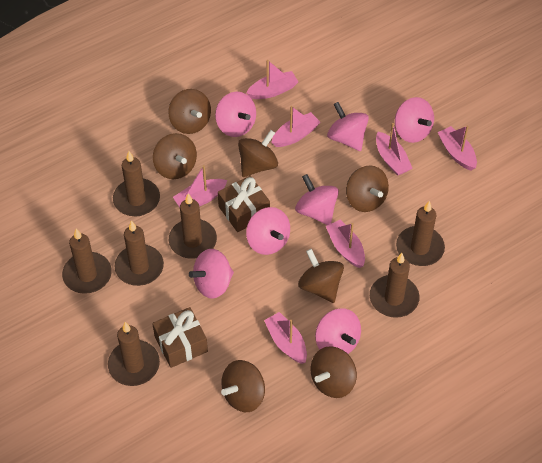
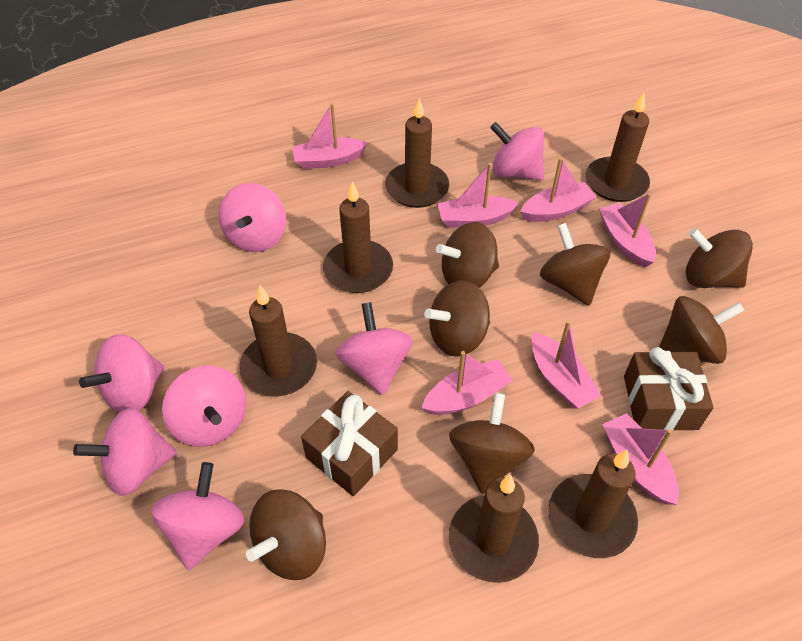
brown candle: [62,229,112,294] [108,322,160,386] [113,151,160,217] [115,220,164,286] [169,193,217,259] [370,253,420,318] [396,201,445,266] = 7 -> [239,285,317,397] [323,181,393,293] [385,98,449,208] [449,475,539,583] [549,449,638,558] [586,93,650,202] = 6

